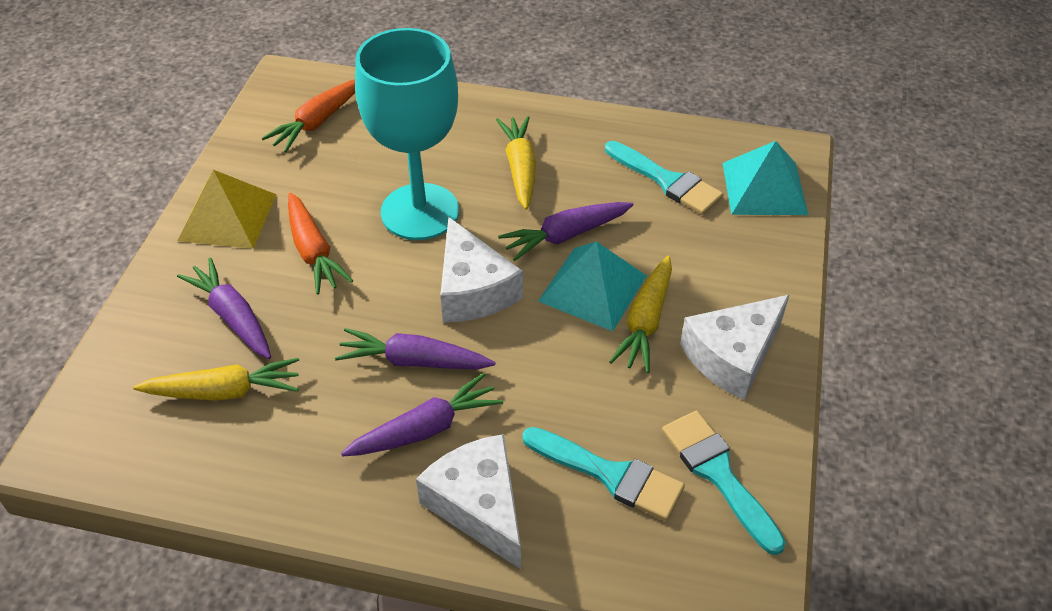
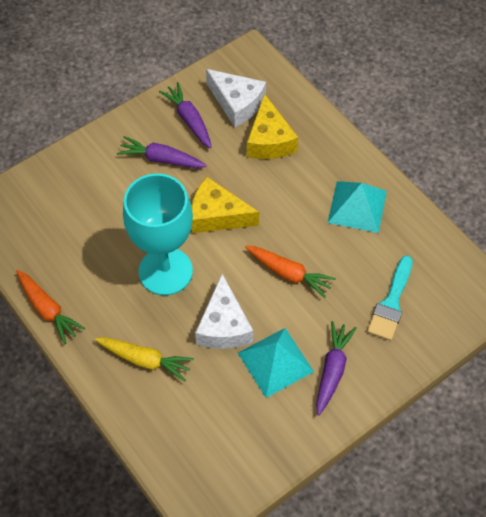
purple carrot: [177,257,271,359] [335,328,495,370] [341,373,503,456] [498,202,634,261] = 4 -> [117,136,207,168] [159,82,212,148] [316,321,357,416] = 3
turquoise brush: [522,427,685,521] [605,141,723,215] [662,411,786,555] = 3 -> [367,255,413,341] = 1
white cheese: [416,434,521,569] [440,217,523,322] [680,295,789,400] = 3 -> [195,274,253,349] [206,69,266,127] = 2
yellow carrot: [133,358,299,401] [496,116,536,209] [609,256,672,373] = 3 -> [95,338,194,382] = 1
yellow cheese: none = 0 -> [192,177,259,233] [247,93,298,159] = 2
yellow pyramid: [177,170,276,249] = 1 -> none = 0

